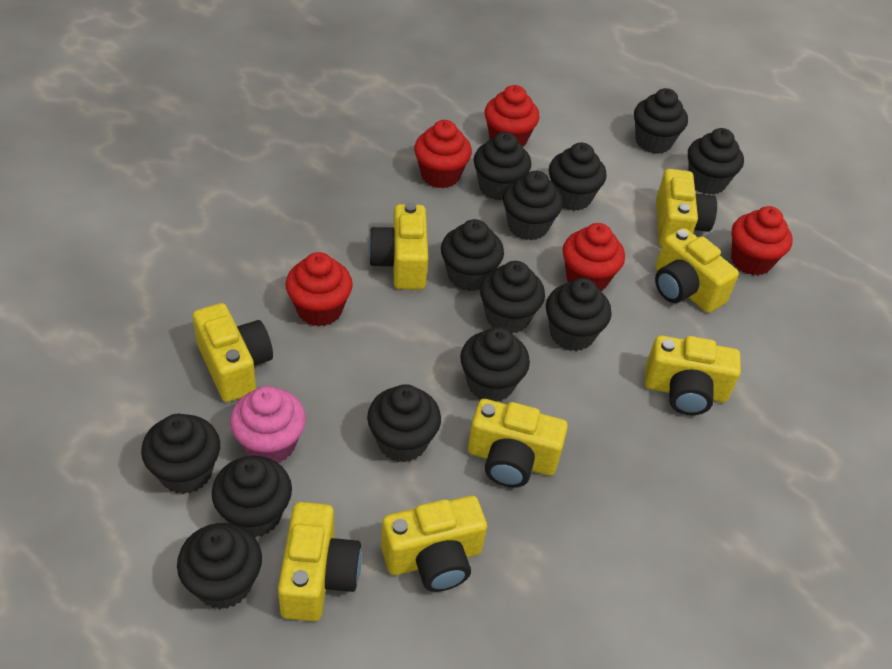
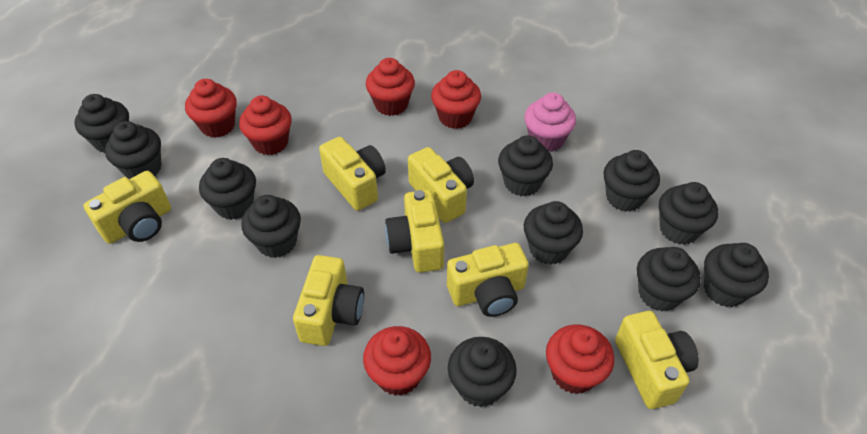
black cupcake: [141,414,220,494] [177,523,262,609] [212,456,292,538] [367,384,441,462] [441,219,504,291] [460,327,530,402] [474,132,531,200] [480,261,545,334] [503,171,563,241] [546,278,612,351] [549,143,606,211] [634,88,688,154] [688,128,744,195] = 13 -> [75,94,129,153] [105,121,162,179] [199,158,256,220] [241,195,301,258] [448,337,517,407] [498,135,553,197] [524,201,583,265] [603,150,660,212] [637,247,701,311] [659,182,718,245] [704,243,769,307] = 11
red cupcake: [285,252,353,327] [414,120,472,188] [485,85,539,147] [563,223,625,291] [731,206,792,275] = 5 -> [185,79,237,138] [239,96,292,155] [363,326,431,396] [366,58,415,116] [431,70,481,129] [546,324,614,394] = 6
yellow camera: [193,303,273,402] [278,502,362,621] [368,202,428,290] [381,496,487,592] [468,399,568,488] [645,335,741,415] [655,228,739,313] [656,169,717,247] = 8 -> [83,171,171,244] [293,255,364,346] [319,137,386,211] [385,190,444,273] [408,147,474,223] [447,243,529,317] [615,311,699,409] = 7

